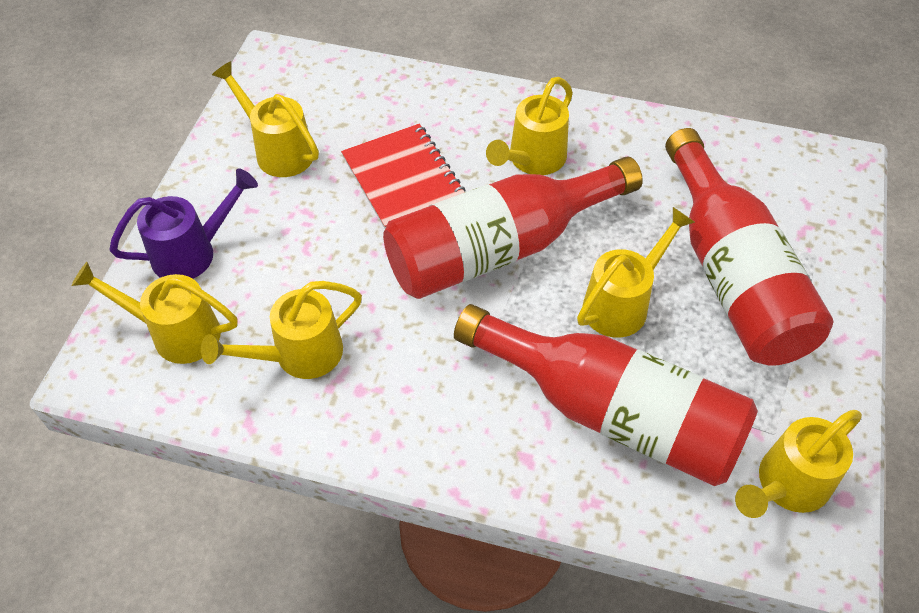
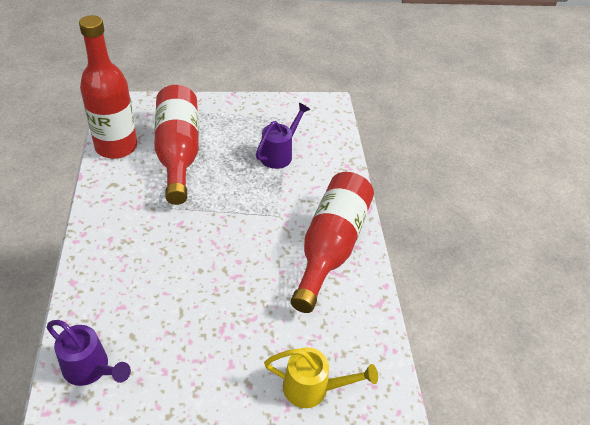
purple watering can: [109,169,258,279] = 1 -> [47,320,131,386] [256,103,310,169] = 2
red notebook: [341,124,465,228] = 1 -> none = 0
yellow watering can: [72,262,238,364] [201,281,362,379] [212,61,319,177] [486,77,573,175] [577,207,695,338] [735,410,862,518] = 6 -> [264,347,378,408] = 1

